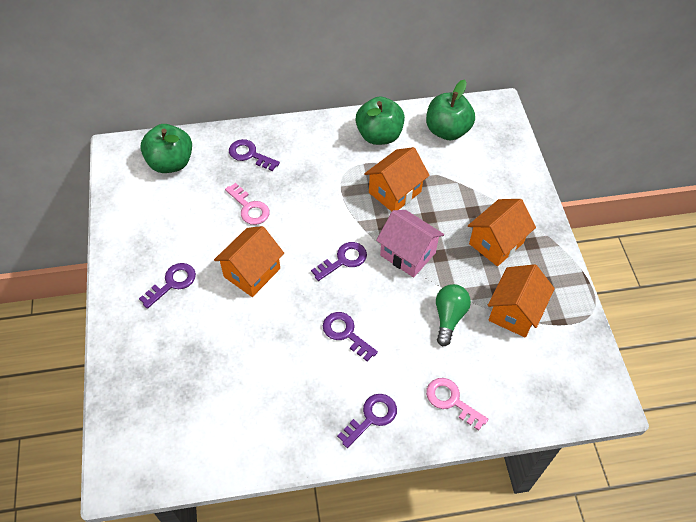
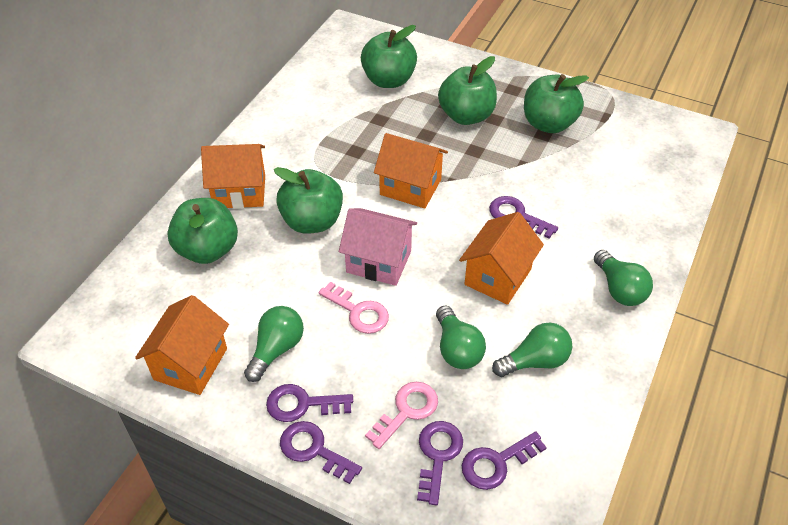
green apple: [140,124,192,173] [356,96,405,145] [426,80,475,140] = 3 -> [167,198,238,264] [274,167,343,234] [361,25,417,88] [438,56,497,125] [524,74,589,133] = 5
green light bulb: [436,284,471,346] = 1 -> [244,306,304,382] [436,306,486,369] [492,322,572,377] [594,250,653,306] = 4

